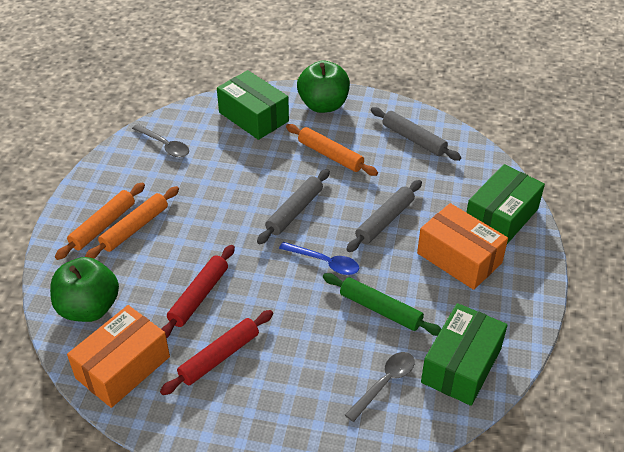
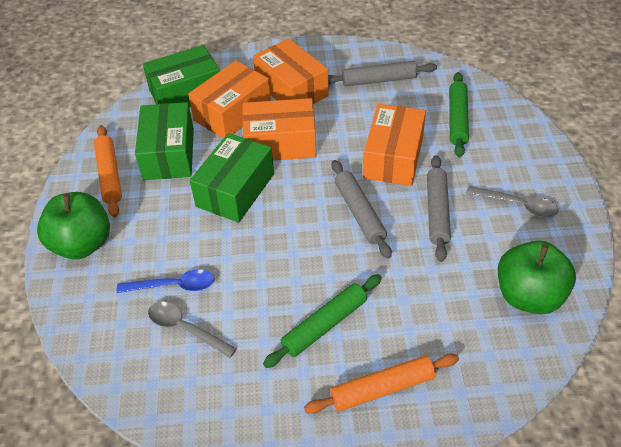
green rolling pin: [323,273,441,336] = 1 -> [263,274,382,368] [449,72,469,158] = 2
orange box: [67,305,170,408] [417,203,508,290] = 2 -> [188,61,271,138] [242,98,316,160] [253,39,329,104] [363,104,426,186] = 4
orange rolling pin: [55,182,145,260] [85,186,179,259] [286,124,378,176] = 3 -> [94,125,122,217] [304,353,459,414] = 2
red rolling pin: [160,310,273,395] [161,245,235,338] = 2 -> none = 0

